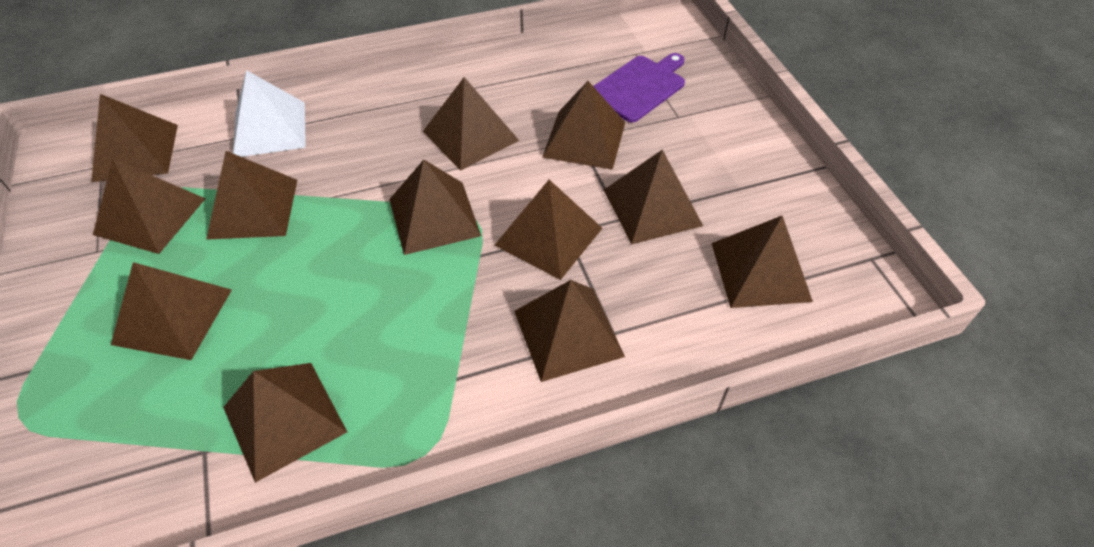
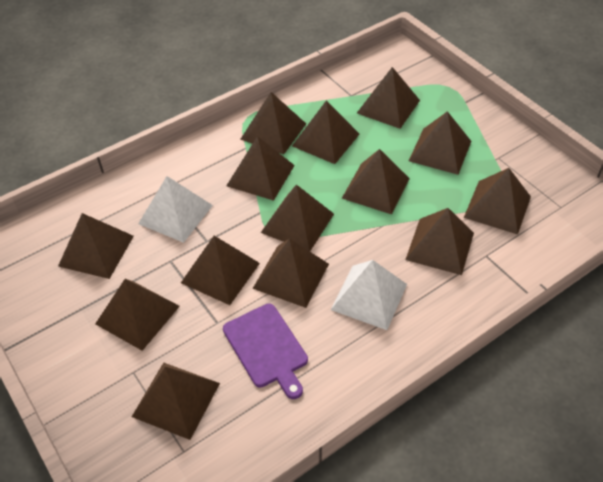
brown pyramid: [91,94,178,182] [93,159,206,254] [111,262,232,360] [206,151,297,240] [223,363,347,483] [389,160,481,255] [423,77,519,171] [494,180,602,280] [514,280,625,382] [542,81,625,170] [604,150,703,244] [711,216,813,308] = 12 -> [58,213,134,279] [95,279,180,351] [132,362,220,440] [181,236,260,305] [226,136,295,201] [241,92,306,154] [252,239,329,308] [261,184,334,251] [292,100,359,164] [342,149,410,214] [357,67,420,129] [405,208,474,275] [409,111,471,175] [464,168,531,235] = 14
white pyramid: [233,70,306,157] = 1 -> [138,176,213,243] [331,260,407,330] = 2

